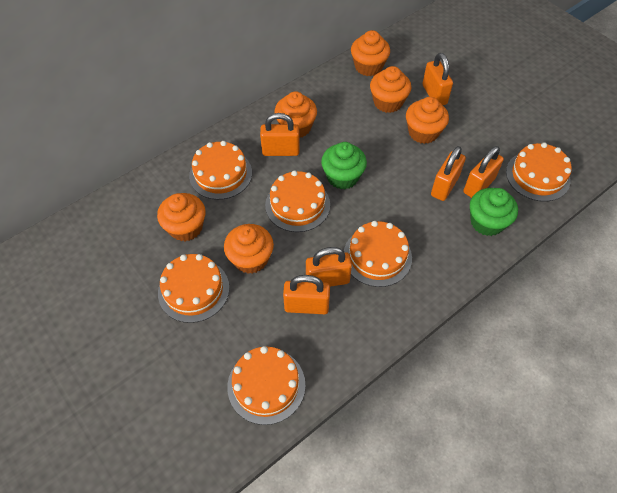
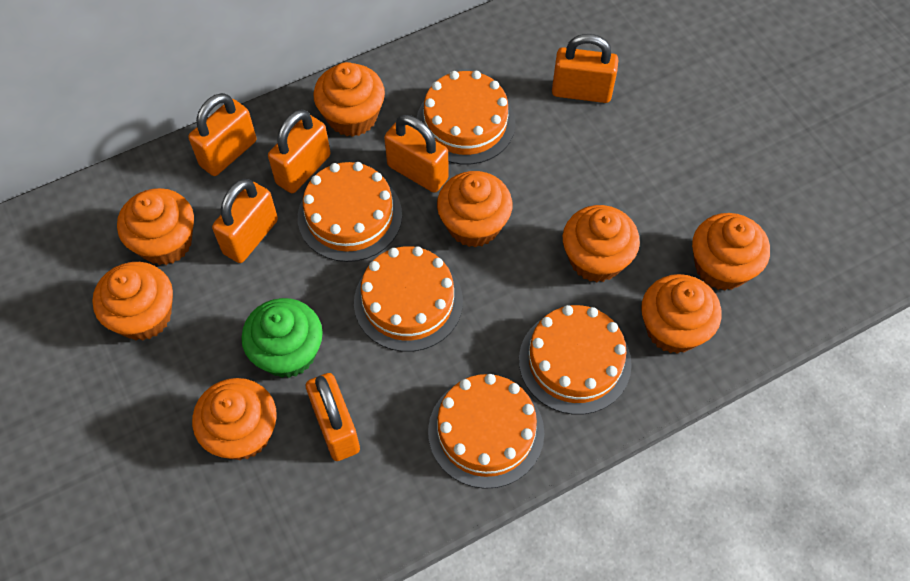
green cupcake: [321,142,367,189] [470,188,518,236] = 2 -> [241,298,323,378] = 1
orange cake: [158,254,229,323] [189,141,252,200] [227,346,305,425] [265,171,330,232] [344,221,412,287] [506,142,572,202] = 6 -> [298,162,402,262] [354,246,463,352] [416,71,515,164] [428,374,544,489] [519,305,632,415] = 5
orange cupcake: [157,193,206,241] [224,224,274,274] [274,91,317,138] [351,30,390,76] [370,66,411,113] [406,97,449,144] = 6 -> [92,262,173,340] [117,188,194,265] [192,378,277,460] [314,62,385,137] [437,171,512,247] [563,205,640,282] [641,274,721,354] [692,213,770,291] = 8

